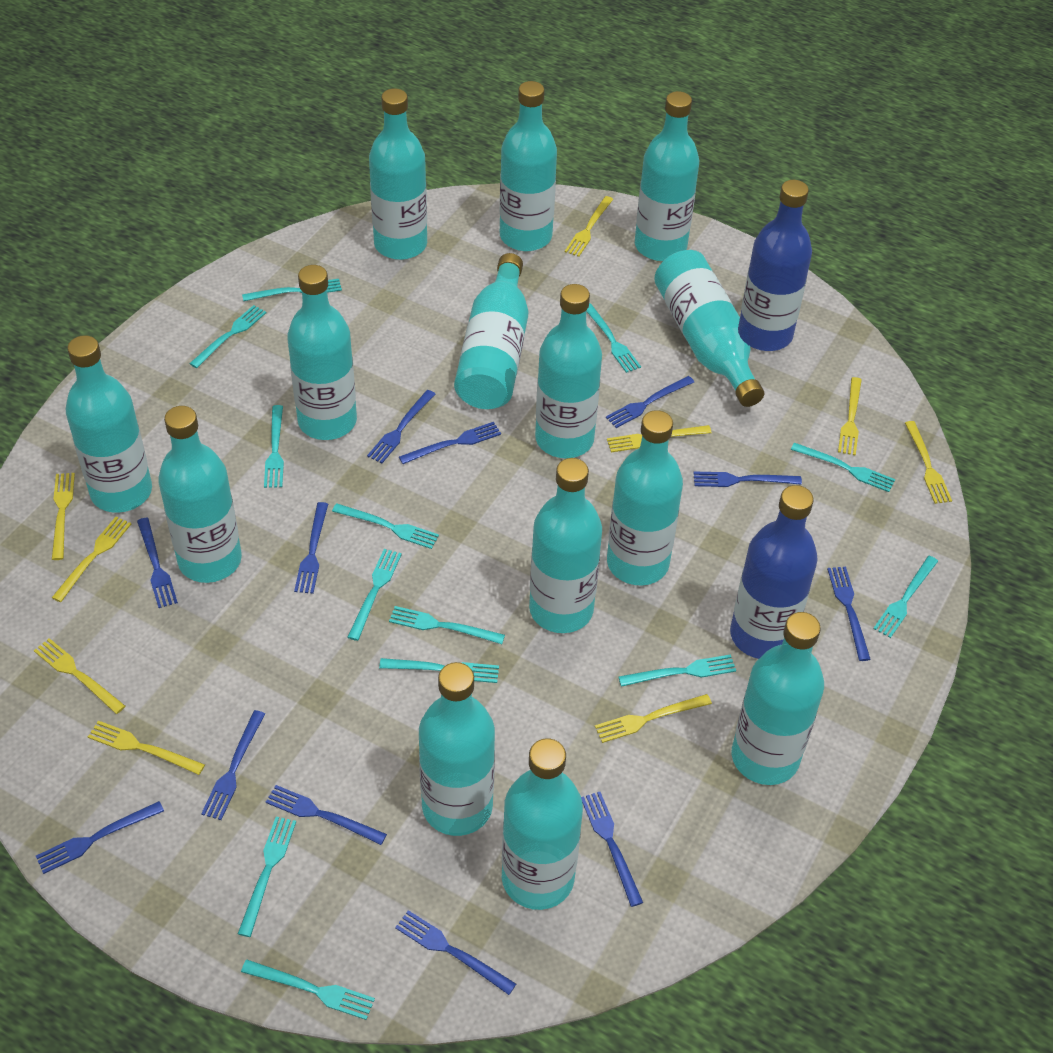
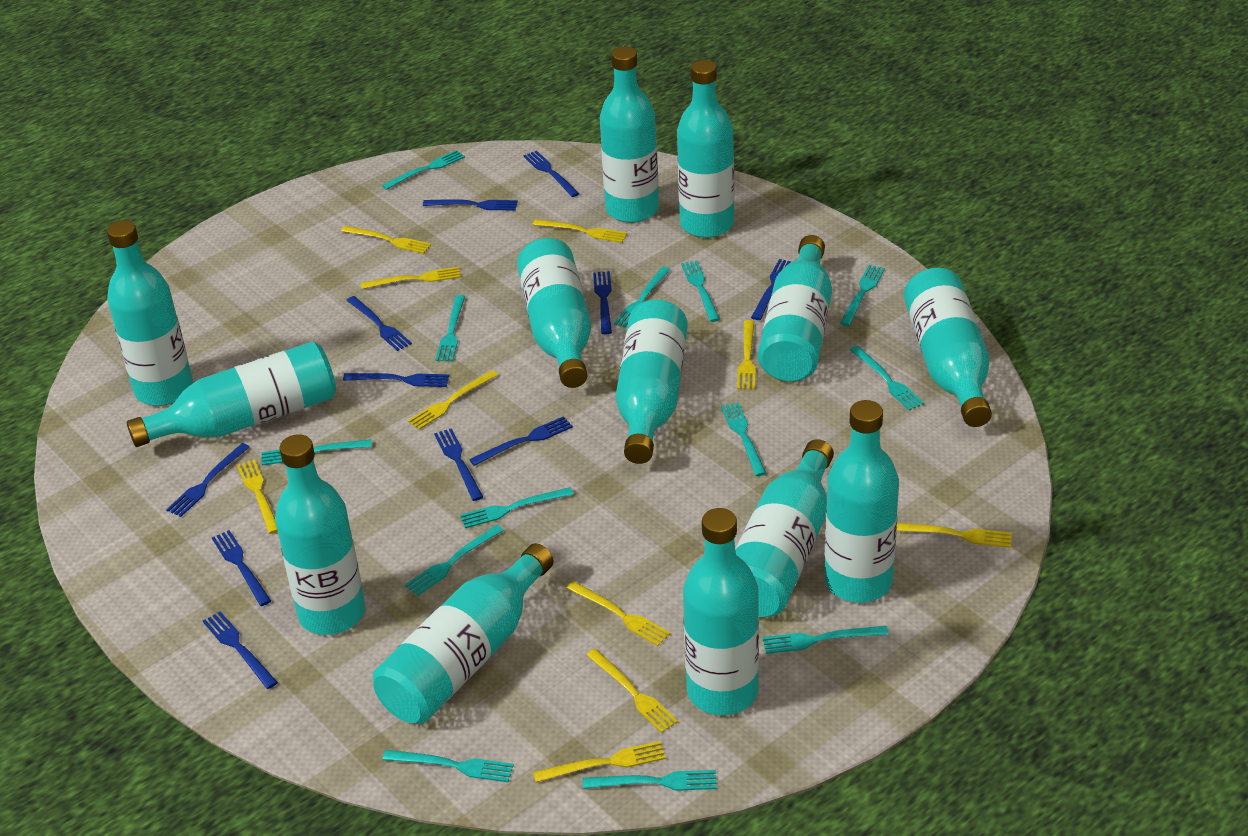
blue bottle: [730,485,818,659] [740,180,812,351] = 2 -> none = 0
blue fork: [36,801,164,874] [137,518,178,608] [201,710,265,820] [266,785,387,845] [294,502,328,594] [367,390,435,463] [395,910,516,995] [399,422,501,464] [581,792,643,907] [606,376,694,428] [693,472,802,487] [827,567,871,661] = 12 -> [166,443,250,517] [203,611,278,689] [212,530,271,606] [343,373,449,387] [346,296,412,351] [423,199,518,211] [434,428,483,501] [469,416,573,466] [523,151,580,197] [593,271,612,334] [751,259,791,320] = 11
turquoise bottle: [66,335,152,513] [158,406,242,583] [287,265,357,440] [369,88,427,260] [419,662,495,836] [454,253,528,409] [500,81,557,251] [502,738,583,910] [529,458,602,633] [535,284,602,458] [607,410,683,585] [635,91,699,261] [654,250,764,407] [732,612,824,785] = 14 -> [107,220,193,406] [127,341,336,447] [275,434,365,635] [373,543,554,724] [517,238,591,388] [600,47,659,223] [616,300,688,464] [677,60,734,238] [683,508,759,715] [735,439,834,617] [758,235,832,382] [824,400,899,603] [904,268,992,427] = 13
yellow fork: [34,638,125,714] [52,473,75,560] [52,517,131,602] [88,721,205,775] [565,196,613,257] [595,694,712,743] [607,425,712,453] [838,377,862,455] [905,421,952,504] = 9 -> [237,459,278,534] [341,226,431,254] [361,267,461,289] [408,370,498,430] [532,219,627,243] [533,741,666,783] [566,581,671,646] [586,649,678,733] [737,320,756,390] [897,523,1012,548] = 10

